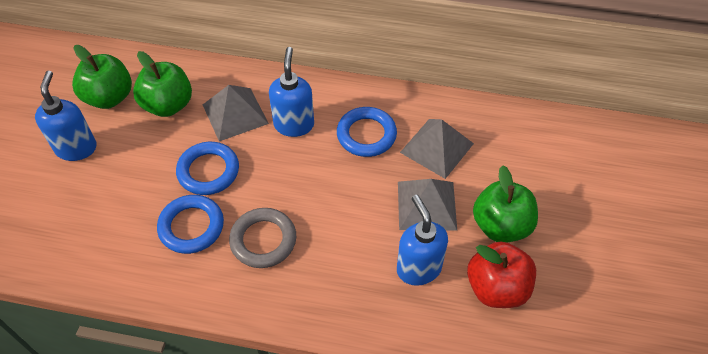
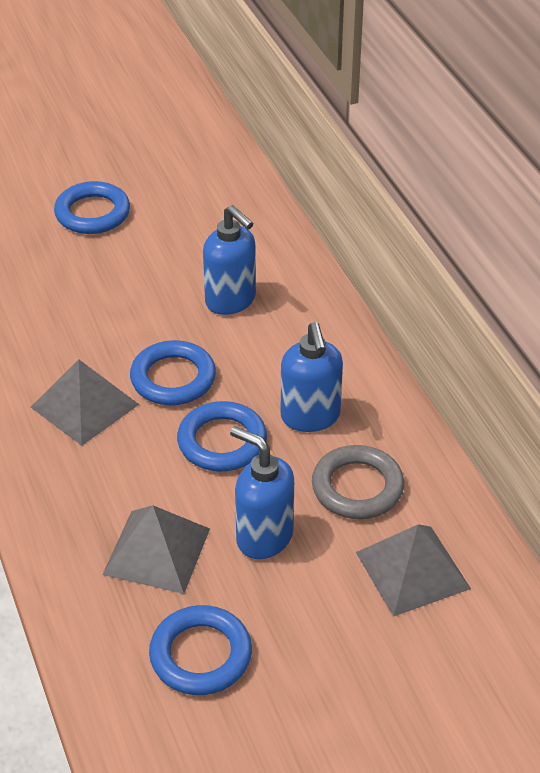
blue ring: [157,195,224,254] [176,142,239,195] [337,107,397,157] = 3 -> [54,181,130,234] [130,340,216,405] [149,605,252,695] [177,401,267,472] = 4
green apple: [72,45,132,109] [133,51,192,117] [473,165,538,243] = 3 -> none = 0
red apple: [467,241,536,308] = 1 -> none = 0

